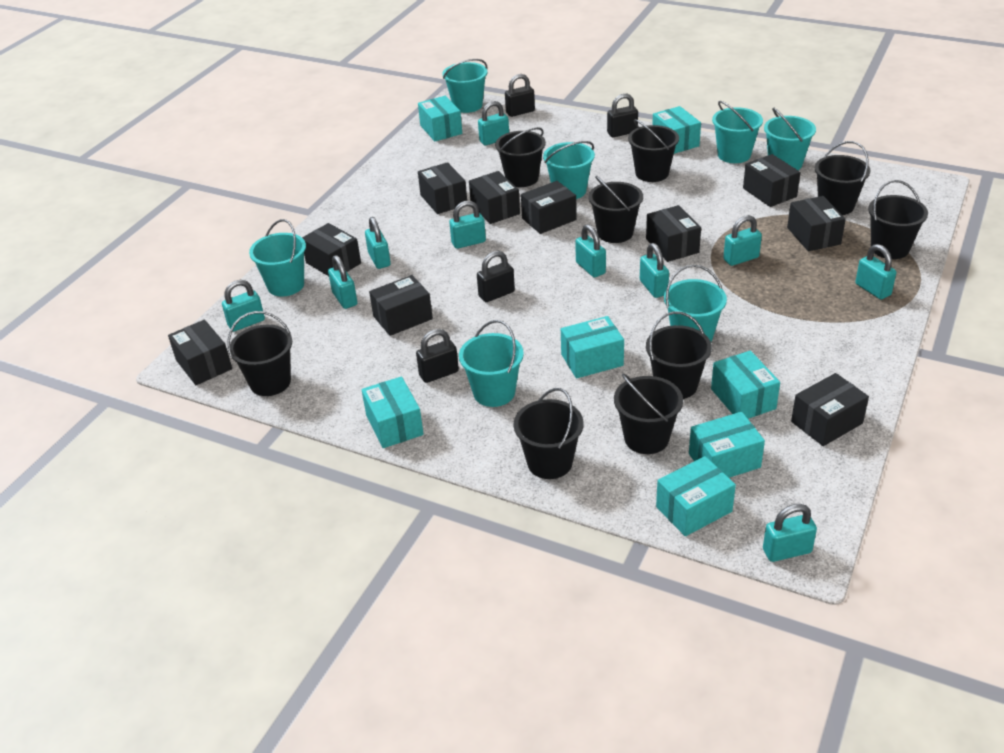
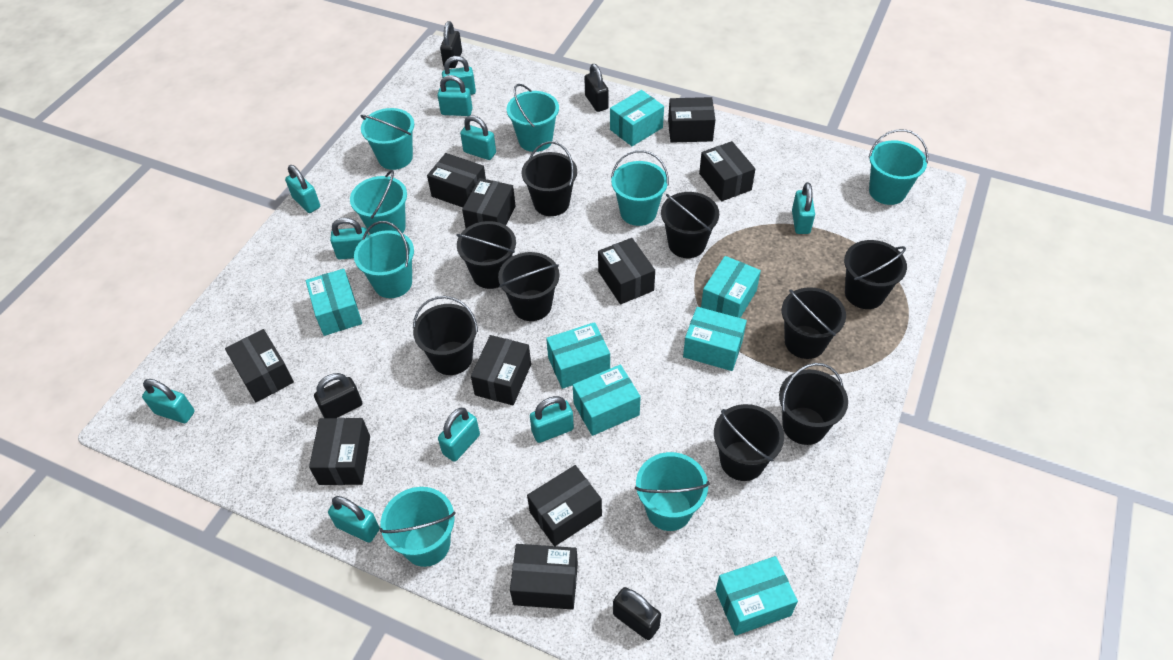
turquoise bucket: [249,219,306,296] [443,59,488,113] [459,320,524,407] [543,141,595,199] [664,265,727,342] [712,101,763,163] [764,107,816,170] = 7 -> [350,170,407,235] [354,221,414,298] [360,108,414,170] [380,487,456,567] [507,84,559,152] [611,150,669,226] [635,452,710,531] [869,129,928,205] = 8

